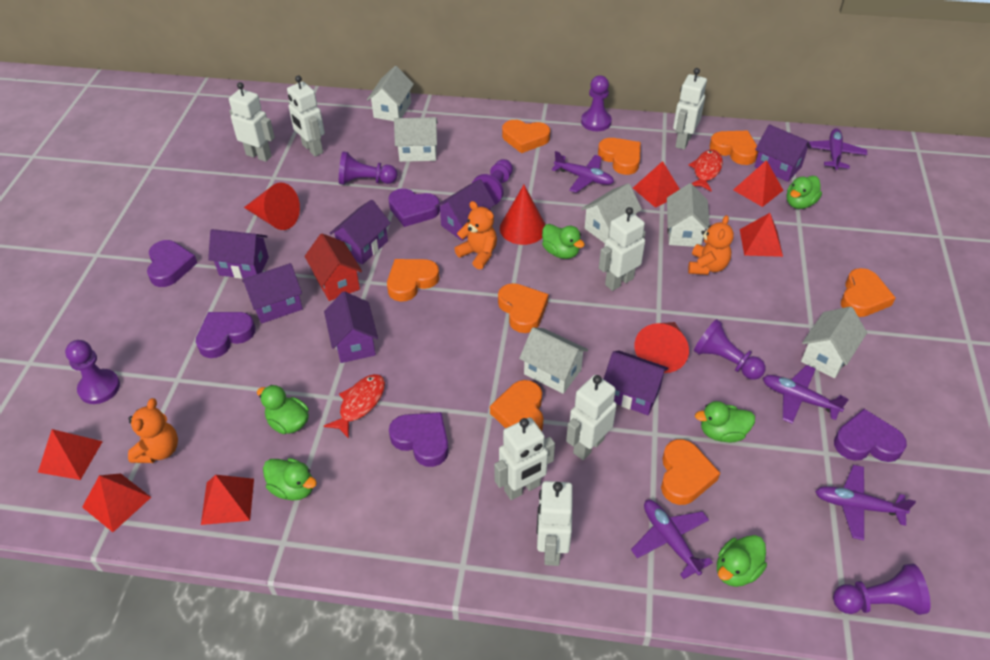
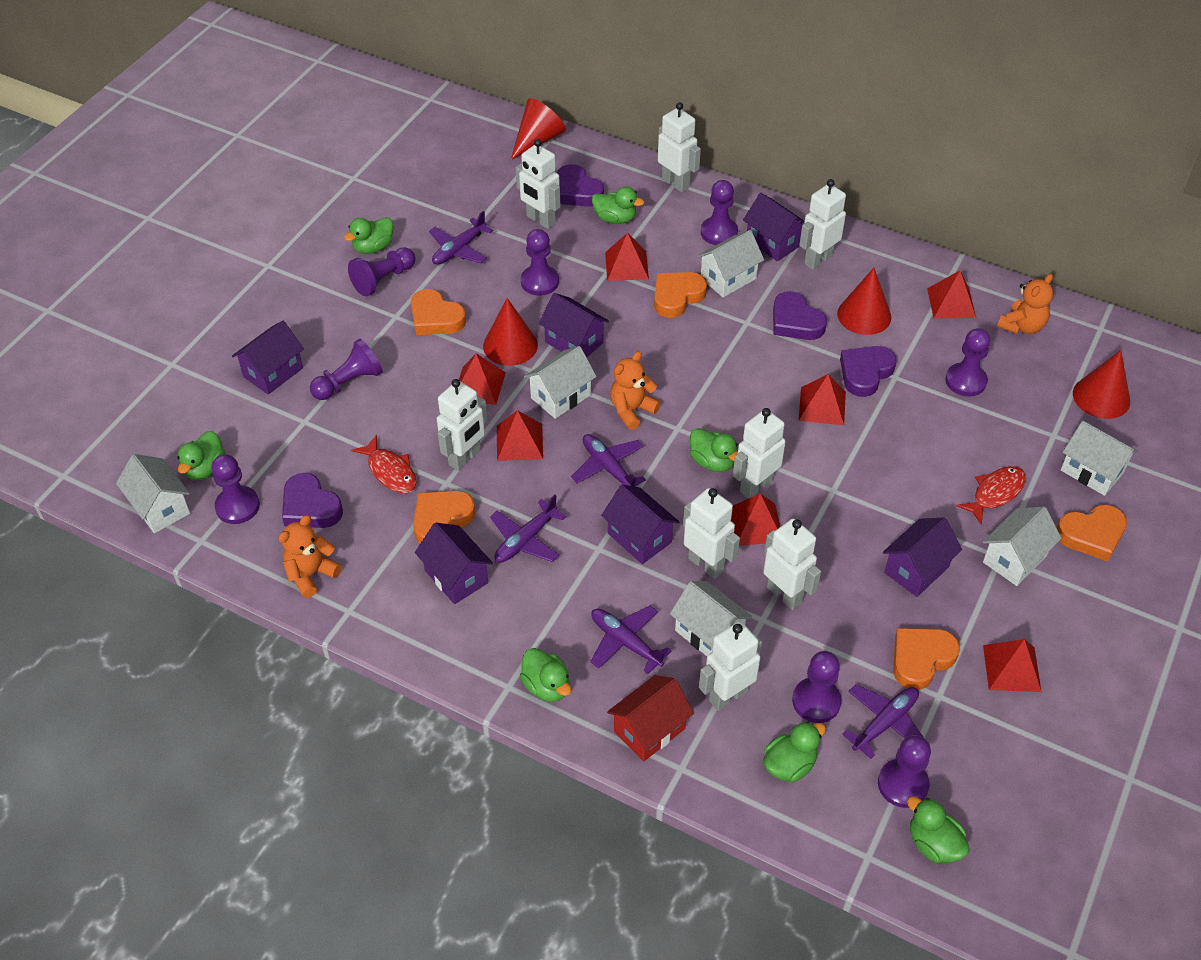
green duck: [257,385,309,434] [263,458,317,500] [542,224,585,259] [695,401,755,442] [717,535,767,587] [787,176,822,209] = 6 -> [177,431,225,480] [344,217,393,254] [520,648,571,702] [592,186,644,224] [690,428,738,472] [764,722,826,782] [907,796,970,863] = 7
orange heart: [387,259,440,302] [490,380,543,431] [498,283,548,333] [502,120,550,153] [598,138,641,175] [661,439,720,505] [710,131,759,165] [841,268,896,317] = 8 -> [411,289,466,335] [413,490,475,543] [654,272,707,318] [893,628,960,690] [1057,505,1127,561] = 5
purple heart: [147,240,197,287] [196,312,256,358] [388,188,440,227] [389,412,449,467] [834,409,907,462] = 5 -> [282,473,343,528] [557,164,604,207] [773,291,827,340] [840,346,897,397] = 4
purple house: [208,229,269,279] [242,263,303,324] [324,291,378,363] [329,200,391,264] [435,179,495,241] [604,350,669,415] [755,124,812,182] = 7 -> [232,321,304,394] [415,523,493,604] [539,293,609,357] [601,485,679,564] [743,193,804,262] [883,518,962,597] = 6
purple pawn: [65,340,120,404] [339,152,398,185] [472,159,513,205] [581,75,612,131] [694,319,766,380] [833,564,930,615] = 6 -> [211,454,260,524] [310,339,383,400] [348,247,416,296] [521,229,559,296] [701,180,738,245] [792,651,842,723] [878,735,931,808] [945,328,991,396] = 8
red cone: [244,183,300,230] [500,185,546,245] [635,322,689,373] = 3 -> [483,298,538,366] [511,98,566,160] [837,268,891,335] [1073,350,1130,419] = 4
red pyramid: [38,429,103,480] [82,473,151,532] [201,475,254,525] [633,161,680,208] [733,160,784,207] [740,213,783,257] = 6 -> [459,353,506,405] [497,410,543,461] [605,233,649,281] [731,494,780,546] [799,374,846,425] [927,270,976,318] [983,639,1041,692] = 7
white robot: [229,82,275,162] [287,75,325,157] [494,417,555,500] [537,481,573,566] [566,375,617,460] [599,207,646,291] [673,68,707,150] = 7 -> [437,379,487,471] [515,139,560,229] [658,102,701,192] [683,488,740,579] [699,621,762,711] [733,408,786,499] [763,519,821,610] [799,179,846,270] = 8

